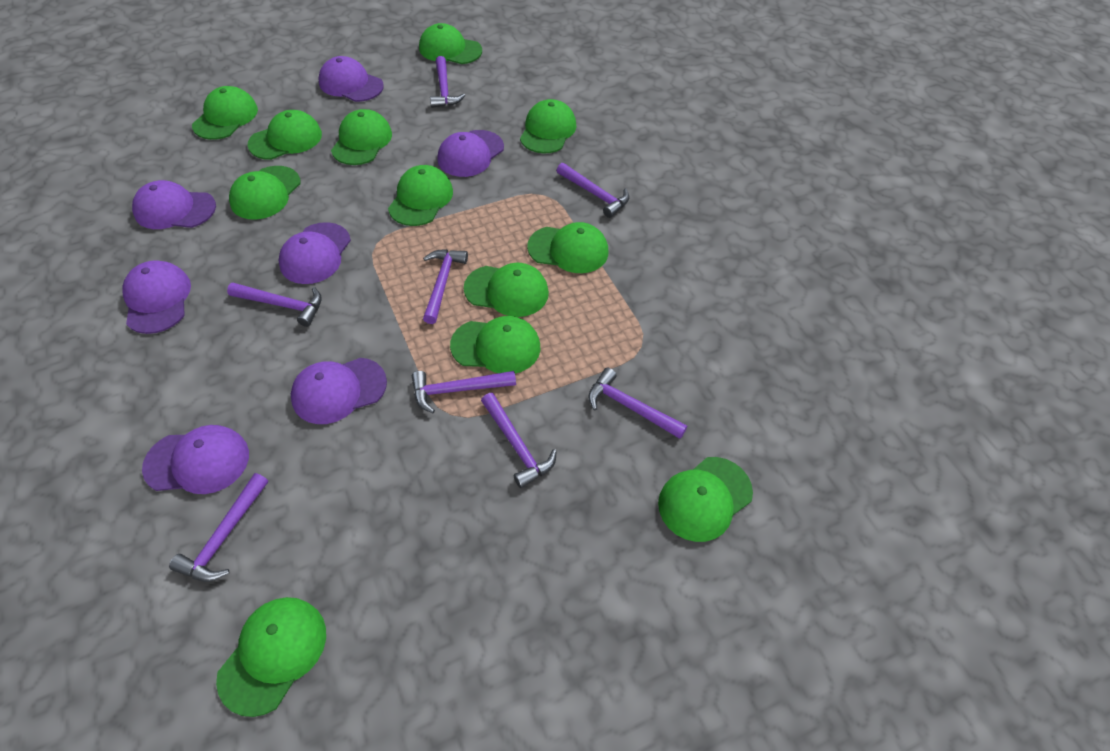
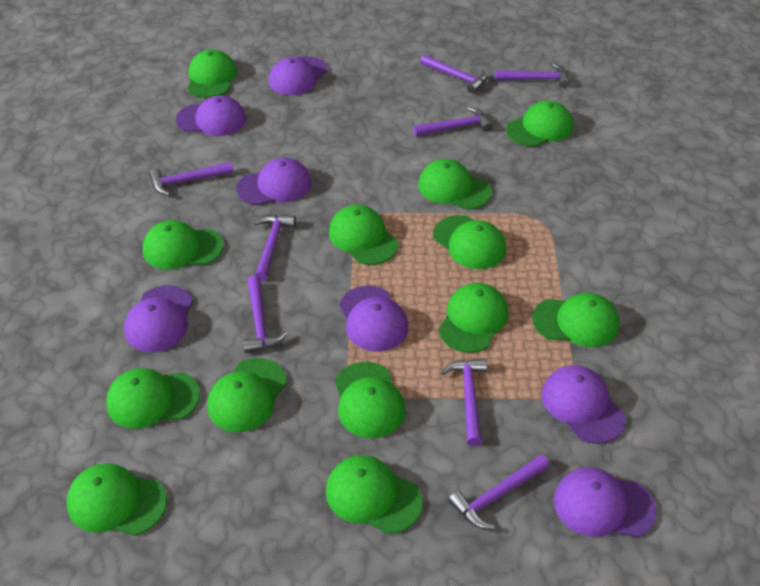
green cap: [192,86,258,140] [216,597,326,717] [229,166,300,220] [248,110,322,160] [331,109,392,165] [388,165,453,226] [419,23,482,64] [450,316,540,373] [464,263,549,317] [520,99,576,153] [527,222,608,273] [658,457,753,542] = 12 -> [67,463,167,536] [106,368,200,429] [143,220,223,269] [188,49,237,98] [207,358,287,432] [326,455,422,534] [329,205,398,265] [335,362,405,438] [418,159,492,210] [433,215,506,269] [438,283,508,353] [506,100,573,147] [532,293,619,347] = 13

